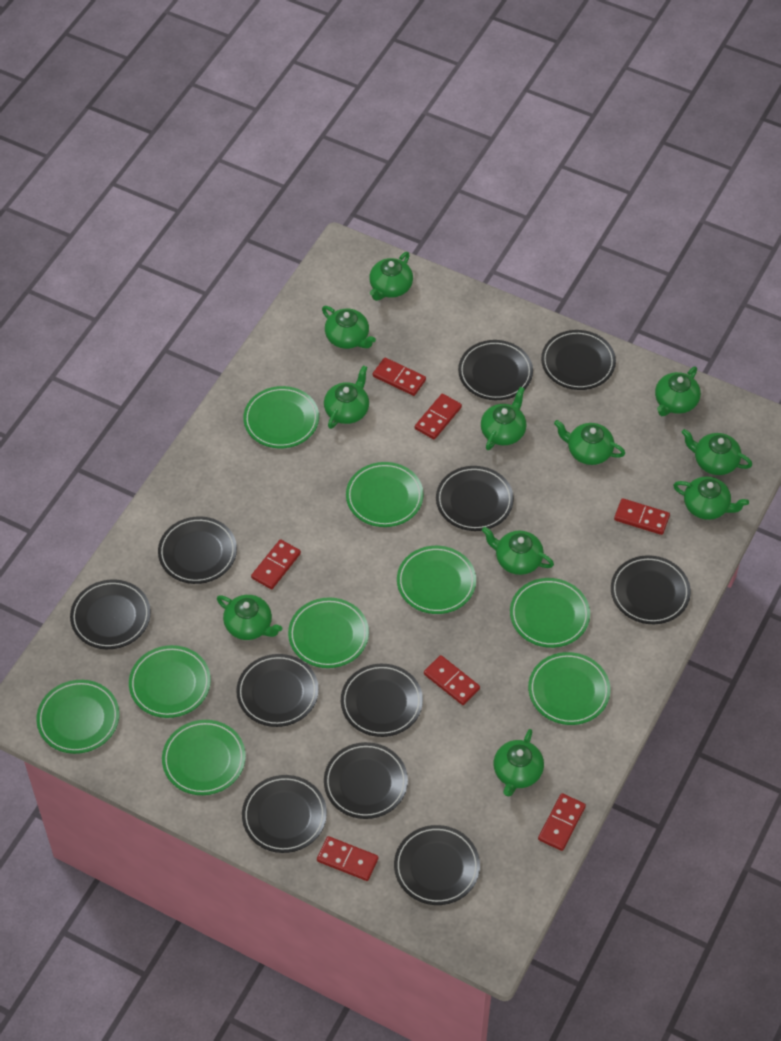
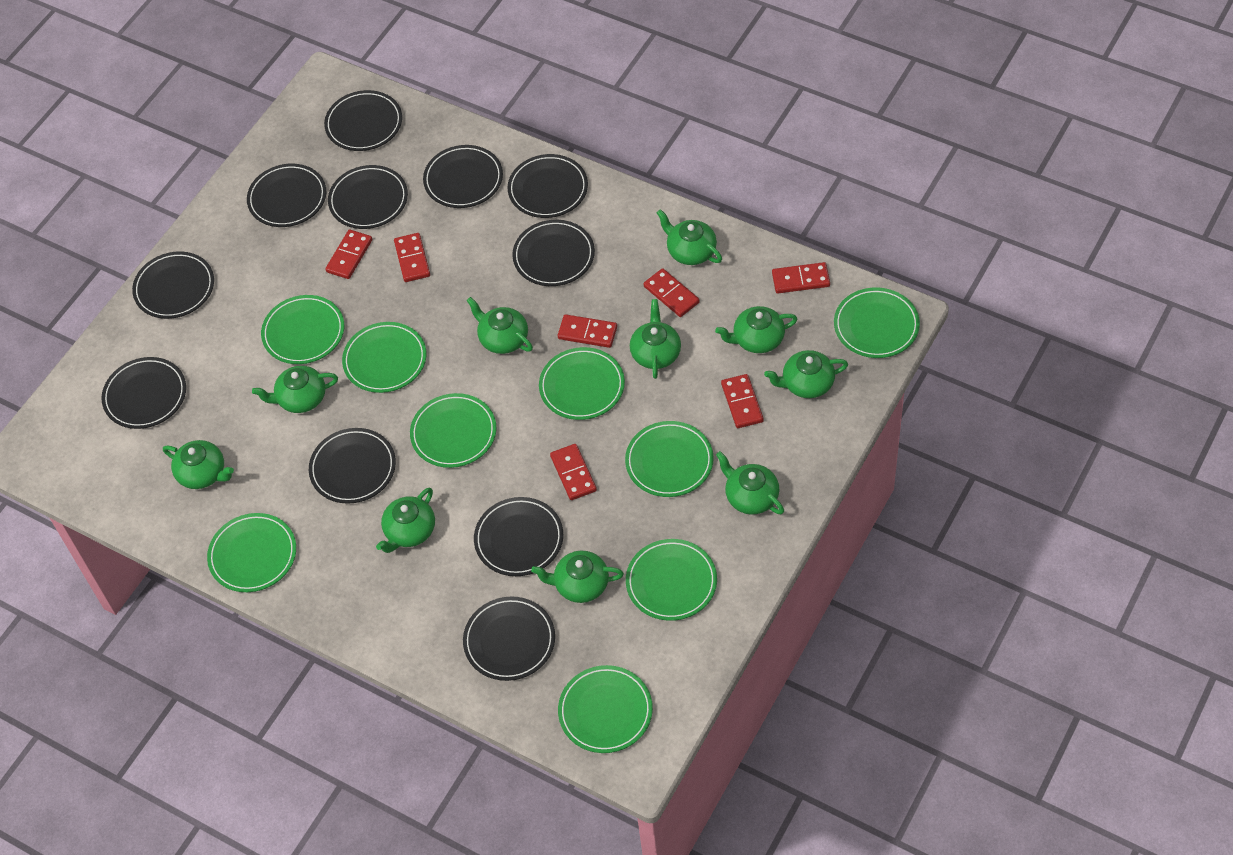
green teapot: [217,595,282,640] [322,306,376,349] [324,365,369,429] [369,252,413,301] [481,387,527,450] [482,527,554,575] [494,729,544,796] [554,420,625,465] [655,366,701,416] [673,476,749,520] [681,429,752,475] = 11 -> [163,440,234,489] [252,366,338,413] [376,487,435,553] [466,297,533,354] [531,551,624,603] [630,299,681,379] [657,209,722,265] [715,306,797,353] [716,451,784,515] [764,350,848,398] = 10

